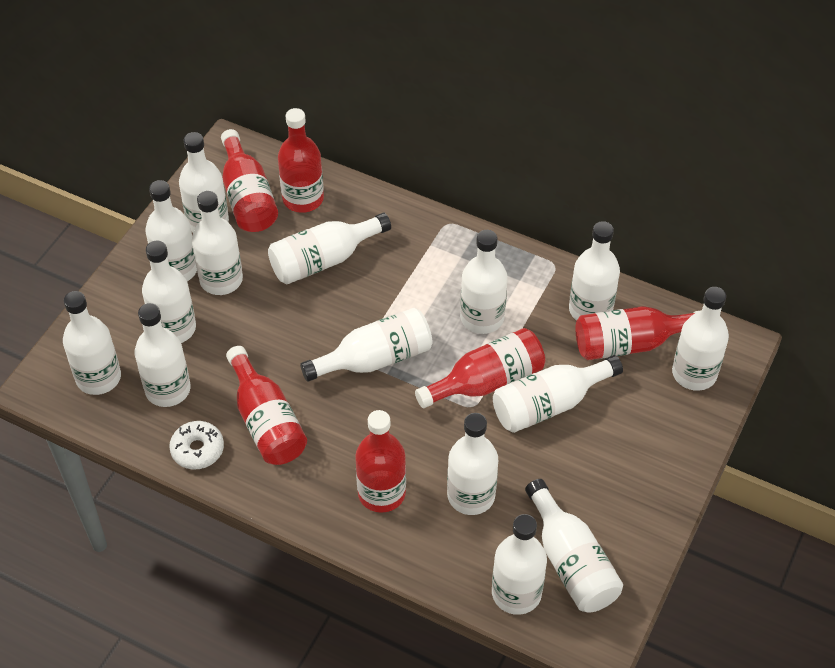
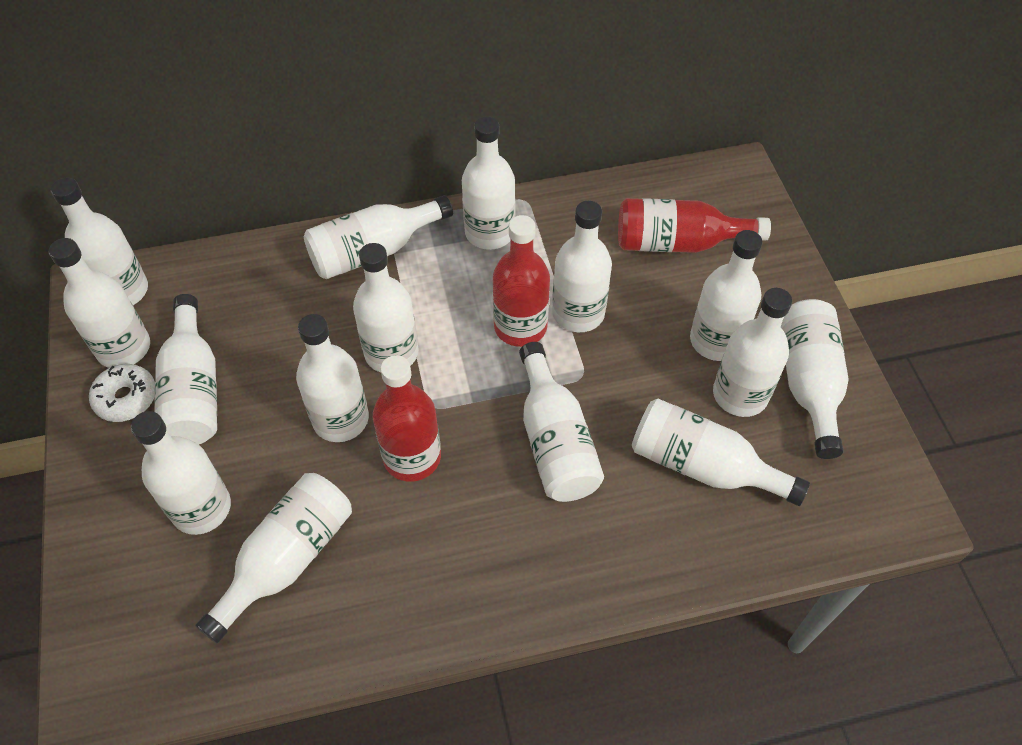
red bottle: [221,129,278,232] [226,346,307,465] [278,108,324,213] [355,410,406,513] [415,328,545,408] [575,306,702,360] = 6 -> [373,355,441,482] [493,215,550,347] [618,198,771,253] = 3

